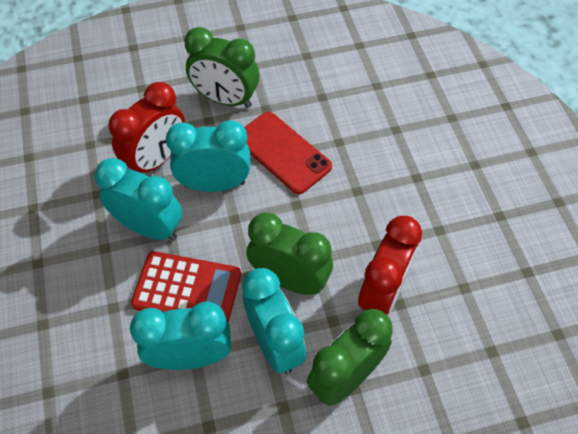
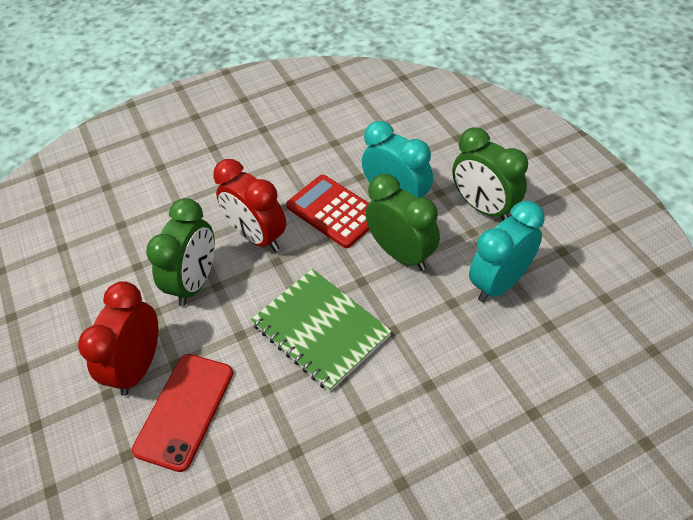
green notebook: none = 0 -> [251,269,392,392] = 1
turquoise clock: [95,158,183,241] [130,301,231,370] [166,120,250,192] [242,268,306,374] = 4 -> [362,121,433,197] [469,201,545,302] = 2

